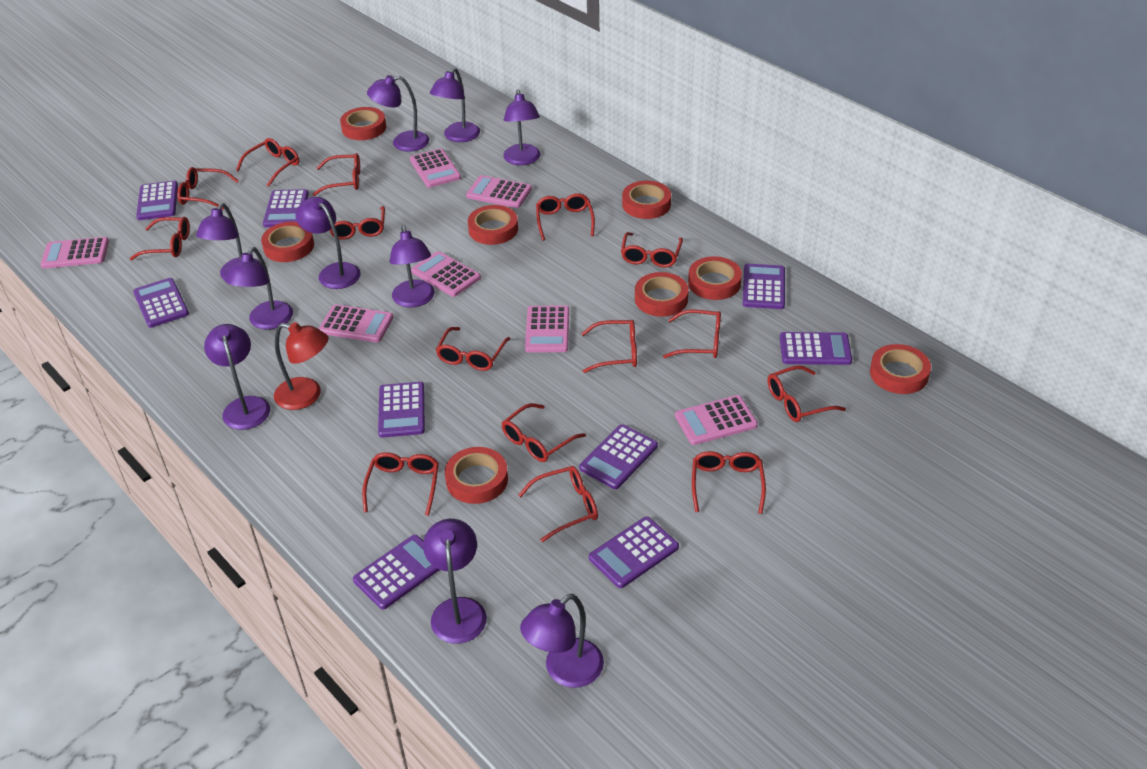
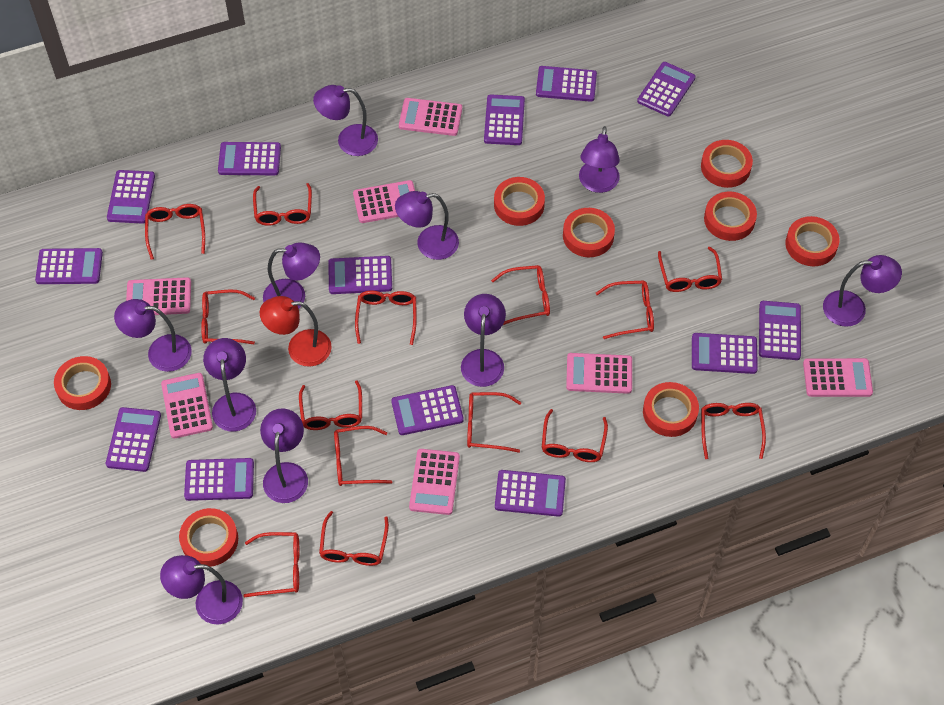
purple calculator: [133,278,189,328] [136,181,178,220] [263,189,309,227] [353,535,439,609] [378,382,425,438] [579,424,658,489] [589,516,679,588] [743,264,785,309] [780,332,852,365] = 9 -> [35,248,103,284] [106,407,161,472] [107,170,155,224] [184,458,254,501] [218,142,281,175] [328,256,392,294] [391,385,464,435] [484,94,525,145] [495,470,566,517] [536,66,597,102] [637,62,696,117] [692,333,758,374] [759,301,801,360] = 13
red glasses: [130,217,190,260] [177,167,239,210] [236,138,299,187] [313,153,360,196] [330,206,385,240] [362,452,439,516] [436,327,510,371] [502,403,586,462] [518,466,598,542] [536,193,595,241] [581,320,637,373] [621,232,683,267] [663,309,721,358] [692,451,766,514] [768,366,846,422] = 15 -> [145,204,205,260] [201,290,255,344] [244,532,299,597] [253,183,312,226] [299,380,362,430] [319,511,389,566] [334,426,392,486] [355,291,417,345] [467,392,521,453] [491,265,550,325] [542,409,608,462] [596,281,654,339] [658,247,722,292] [701,403,766,459] = 14

